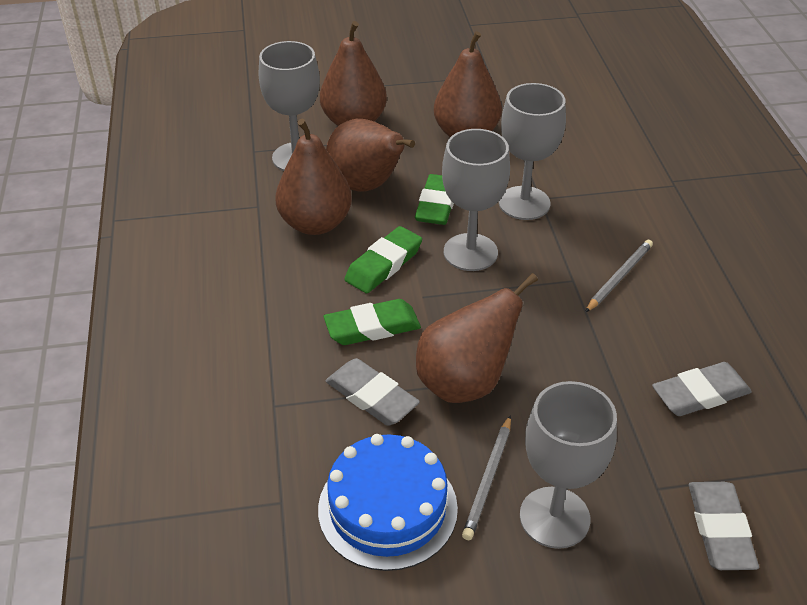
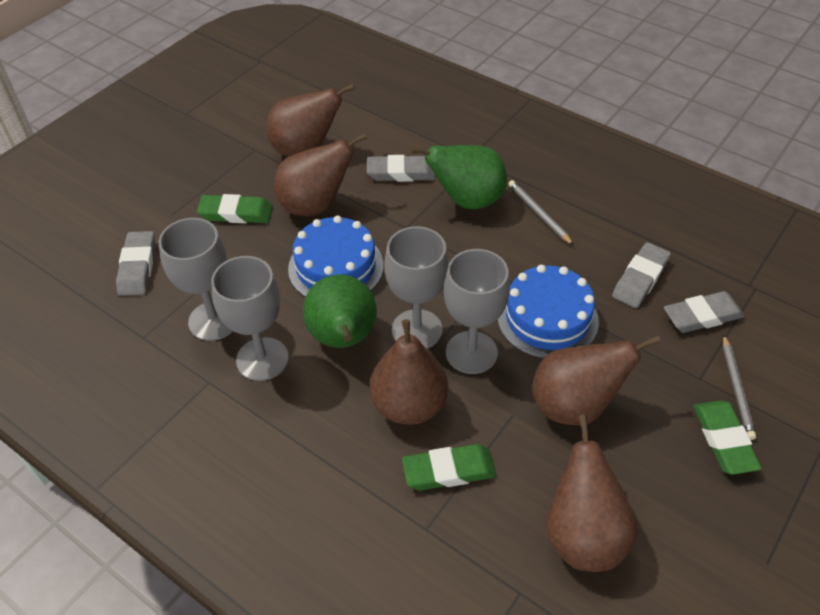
blue cake: [318,434,458,571] = 1 -> [288,215,384,297] [497,265,599,359] = 2
green pear: none = 0 -> [303,274,377,348] [410,145,507,209] = 2
grey eraser: [326,358,420,426] [652,362,752,416] [689,482,759,570] = 3 -> [116,231,155,296] [367,155,435,182] [612,242,671,308] [664,291,745,333] = 4

